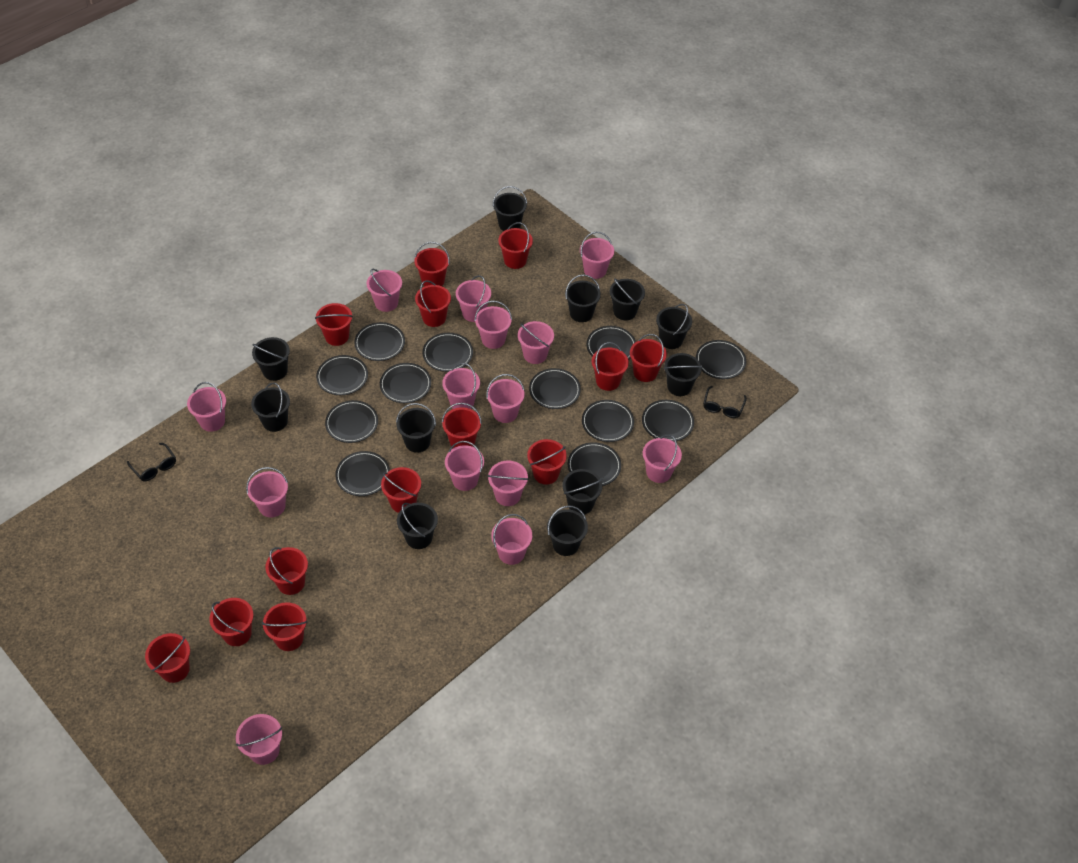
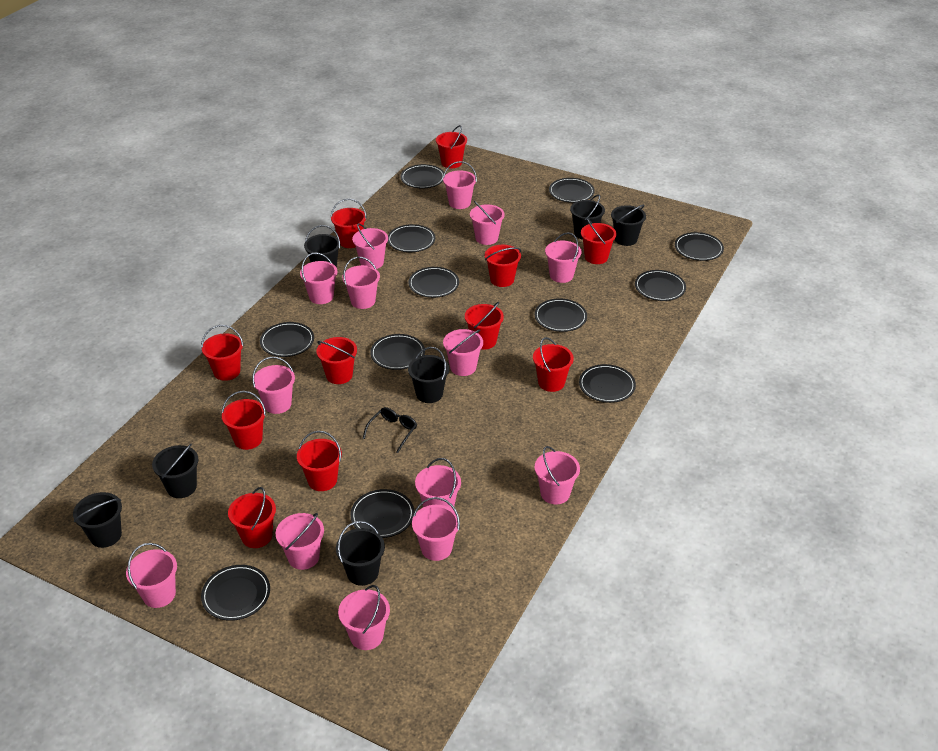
black bucket: [251,382,290,432] [252,337,290,381] [396,403,436,453] [397,503,438,549] [493,186,527,231] [547,506,588,556] [562,469,602,515] [565,274,601,322] [610,278,645,320] [656,304,692,349] [664,353,702,396] = 11 -> [73,492,122,548] [152,444,198,498] [304,225,340,268] [336,521,385,586] [408,347,449,403] [570,195,605,240] [611,205,646,246] = 7
black glasses: [127,443,176,481] [703,386,747,418] = 2 -> [362,407,417,453] = 1
red bucket: [145,633,190,683] [209,598,254,646] [262,602,307,651] [265,547,308,595] [315,303,353,346] [381,467,421,513] [414,242,450,286] [415,280,451,327] [442,403,482,448] [498,222,533,269] [527,439,567,484] [592,342,629,391] [630,334,667,382] = 13 -> [201,325,244,381] [222,391,266,450] [228,487,276,548] [297,431,342,491] [316,337,357,384] [331,198,367,248] [436,125,467,168] [465,302,504,350] [485,245,521,287] [533,337,574,392] [581,218,616,264] = 11

